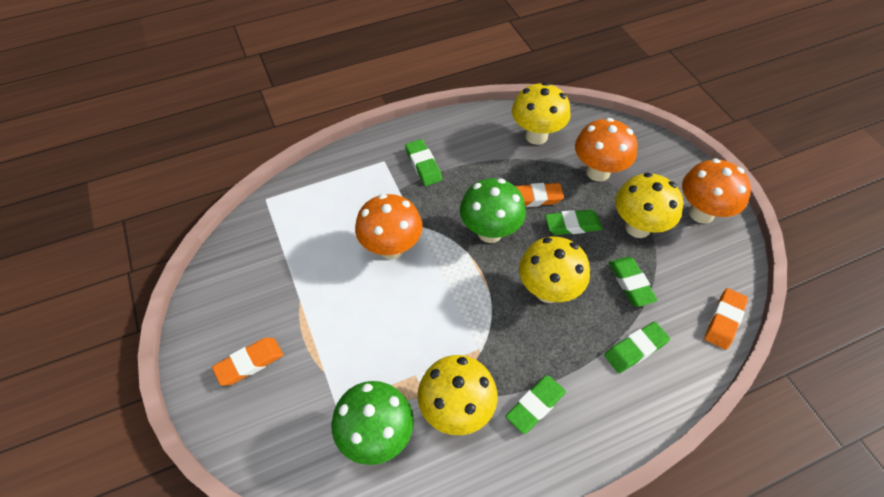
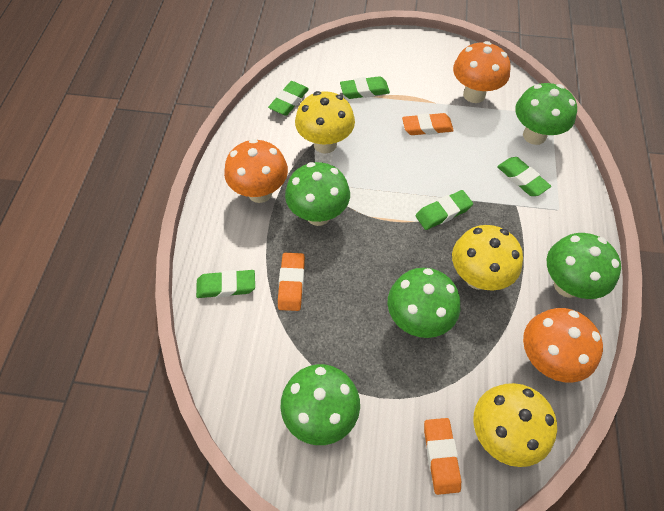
green mushroom: [331,381,414,465] [460,178,526,243] = 2 -> [281,364,360,445] [285,162,350,226] [388,268,460,338] [515,83,577,145] [547,233,621,299] = 5
yellow mushroom: [418,355,498,435] [512,82,571,145] [519,236,590,303] [615,173,683,238] = 4 -> [295,91,355,154] [452,225,523,291] [473,383,557,467] = 3

